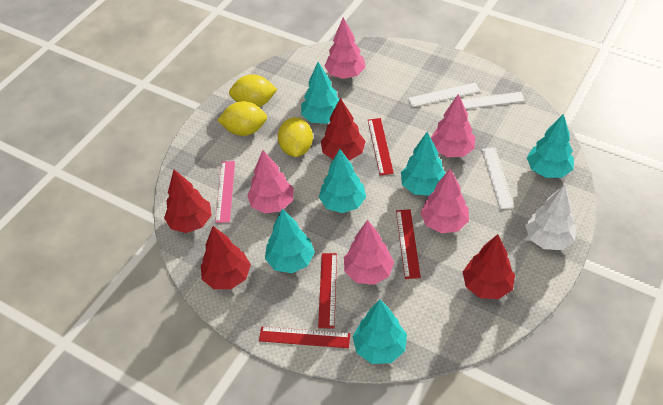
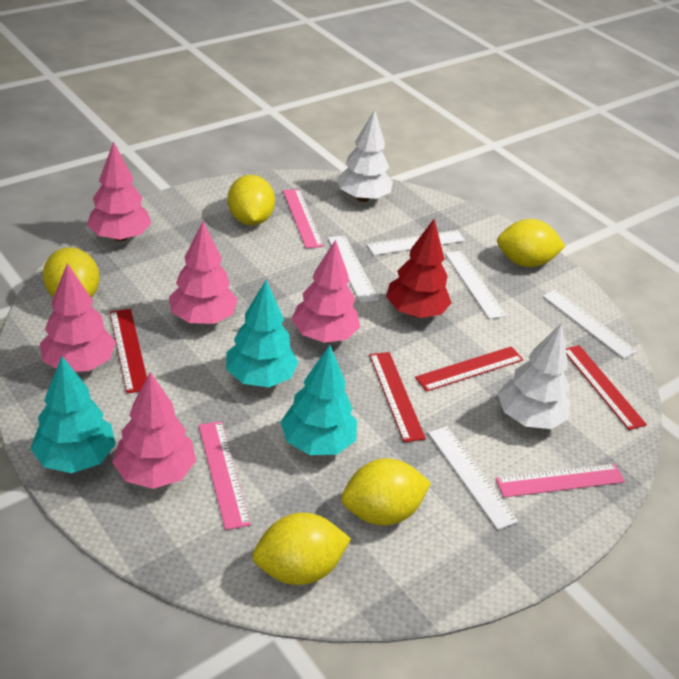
pink ruler: [215,161,235,223] = 1 -> [199,421,251,530] [283,189,324,248] [495,464,625,498] = 3
red tree: [164,170,212,233] [201,226,251,289] [321,98,366,160] [463,234,515,299] = 4 -> [386,219,452,318] = 1
turquoise tree: [265,209,315,273] [301,62,339,124] [319,149,366,213] [352,300,407,364] [401,132,446,196] [527,114,574,178] = 6 -> [30,357,116,473] [226,280,298,387] [280,345,357,455] = 3
white ruler: [408,83,480,107] [450,92,525,109] [482,147,514,209] = 3 -> [328,235,379,303] [367,230,465,255] [428,426,518,530] [445,251,507,319] [543,289,637,359] = 5
white tree: [525,185,576,250] = 1 -> [337,110,393,202] [498,323,570,429] = 2
yellow lemon: [217,101,267,136] [229,74,278,107] [277,117,313,157] = 3 -> [43,247,99,297] [228,175,275,225] [252,513,351,585] [341,458,431,526] [497,219,566,267] = 5

